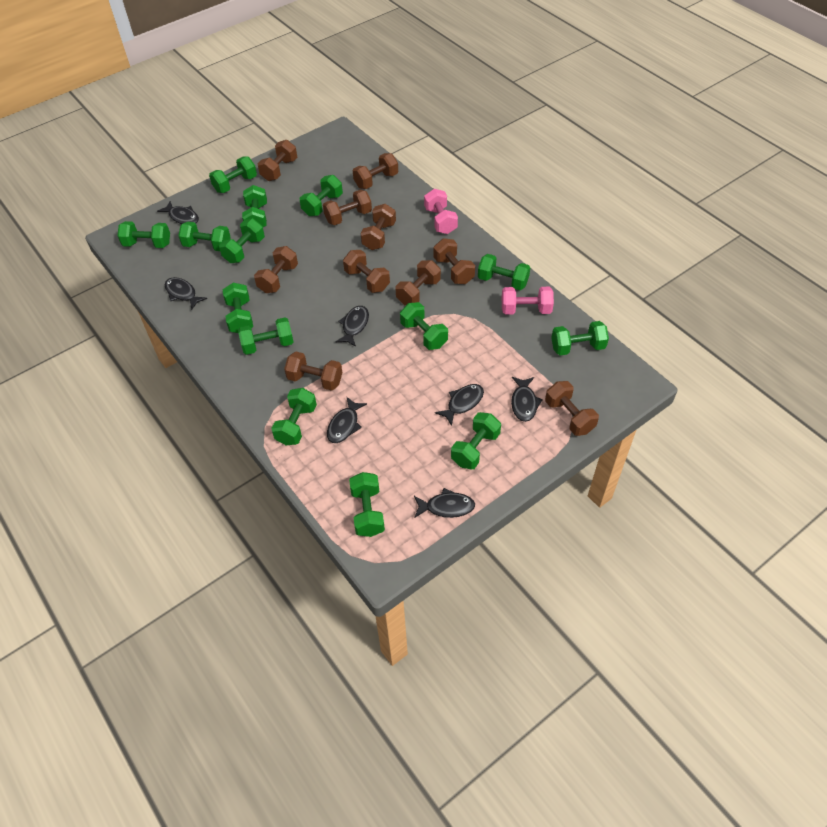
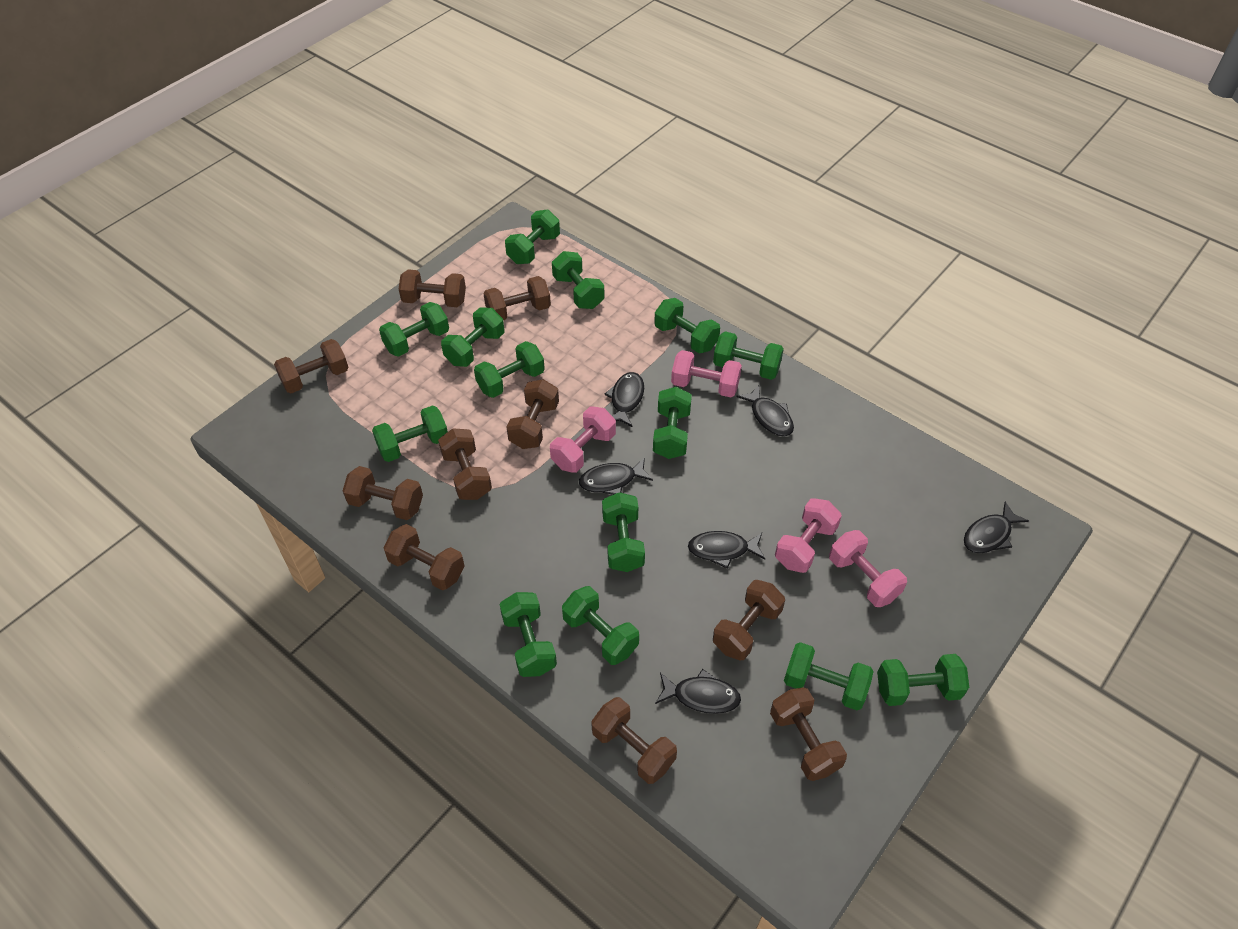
black fish: [157,201,199,224] [165,277,207,310] [327,397,367,443] [336,306,369,347] [414,488,475,518] [435,384,484,426] [511,377,543,422] = 7 -> [579,457,653,495] [604,372,644,427] [655,669,741,714] [688,531,765,569] [737,385,794,437] [964,501,1029,554] = 6
pink dumbbell: [424,189,458,234] [502,287,554,315] = 2 -> [550,406,616,473] [671,350,742,397] [775,498,842,573] [829,530,907,607] = 4

